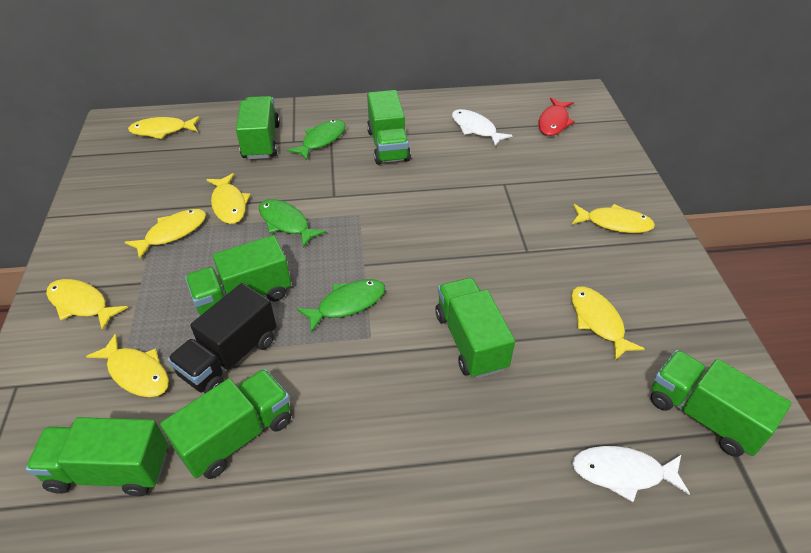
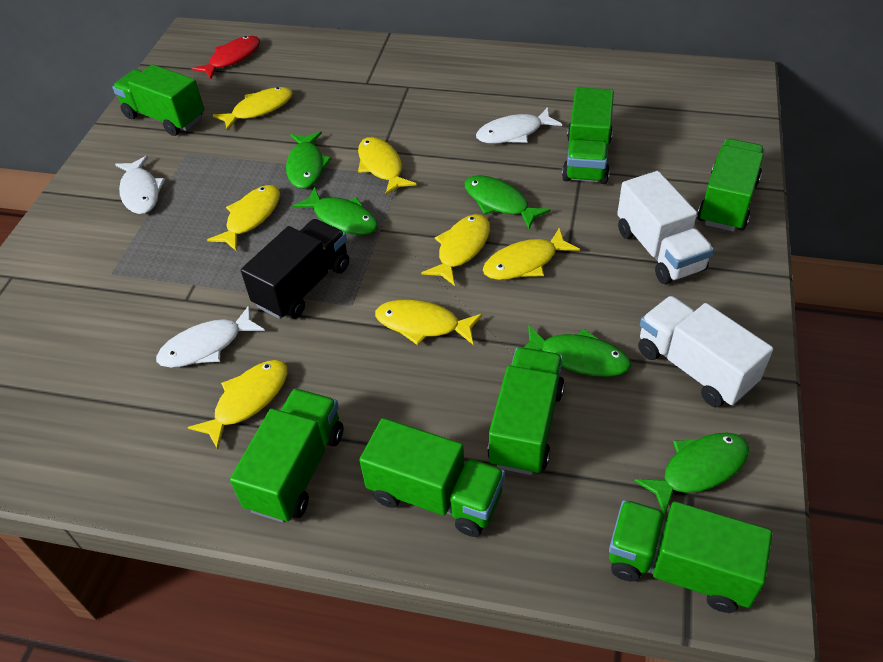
green fish: [259,199,326,248] [287,119,346,160] [297,279,386,333] = 3 -> [286,131,332,189] [292,187,378,235] [465,175,551,229] [524,325,631,377] [634,433,749,516] = 5
white fish: [452,109,513,147] [572,446,690,502] = 2 -> [115,156,165,214] [156,305,265,368] [476,107,562,144] = 3
white truck: none = 0 -> [617,171,714,284] [638,296,773,407] = 2

